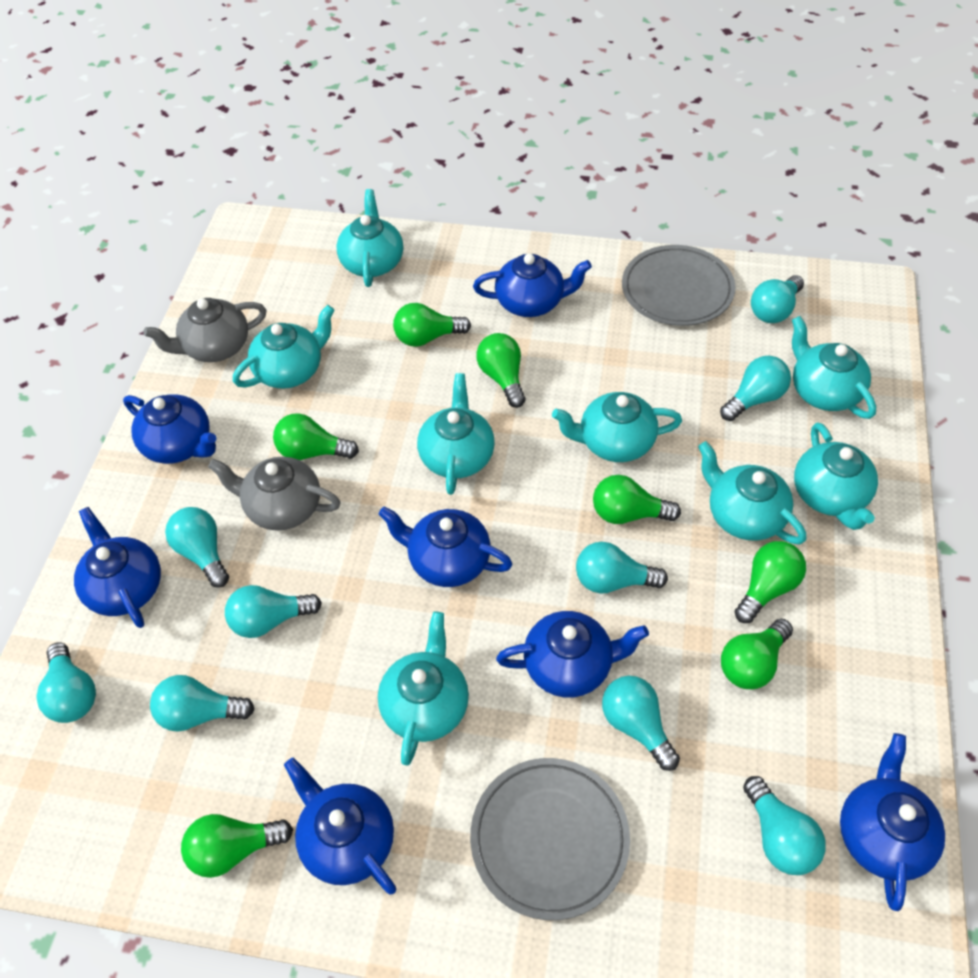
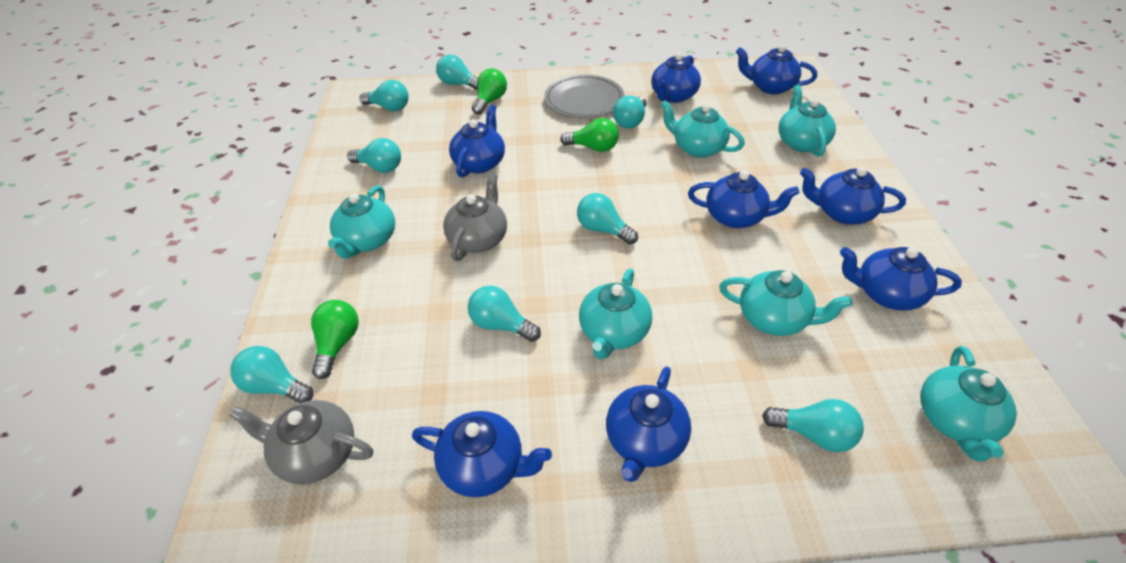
blue teapot: [74,507,161,628] [123,394,217,464] [284,757,396,894] [378,506,512,587] [473,253,592,317] [496,611,649,698] [840,733,945,911] = 7 -> [412,411,552,497] [449,105,505,178] [606,366,691,482] [651,53,701,103] [688,170,800,228] [736,45,817,94] [800,167,906,225] [840,247,962,311] = 8
green light bulb: [181,814,293,878] [273,413,359,460] [393,303,471,347] [476,333,526,408] [593,475,681,524] [721,619,793,689] [735,541,806,623] = 7 -> [311,300,359,379] [472,68,507,115] [560,118,619,152] = 3
grey plate: [470,758,630,920] [622,245,736,326] = 2 -> [544,75,625,118] = 1
turquoise light bulb: [36,642,96,723] [150,675,255,732] [165,507,229,588] [225,585,322,638] [576,542,668,594] [602,676,680,771] [720,356,791,421] [743,776,826,875] [751,275,804,323] = 9 -> [230,346,313,403] [347,138,401,173] [360,80,409,112] [436,54,478,90] [468,286,541,342] [577,193,638,245] [613,96,646,128] [762,399,864,452] = 8
turquoise teapot: [233,305,335,389] [336,189,403,287] [378,611,469,766] [417,373,495,495] [552,392,682,462] [698,441,806,544] [792,316,876,419] [794,422,878,530] = 8 -> [328,185,395,259] [579,269,652,359] [660,100,745,158] [719,270,852,336] [779,85,836,156] [920,346,1017,462] = 6

